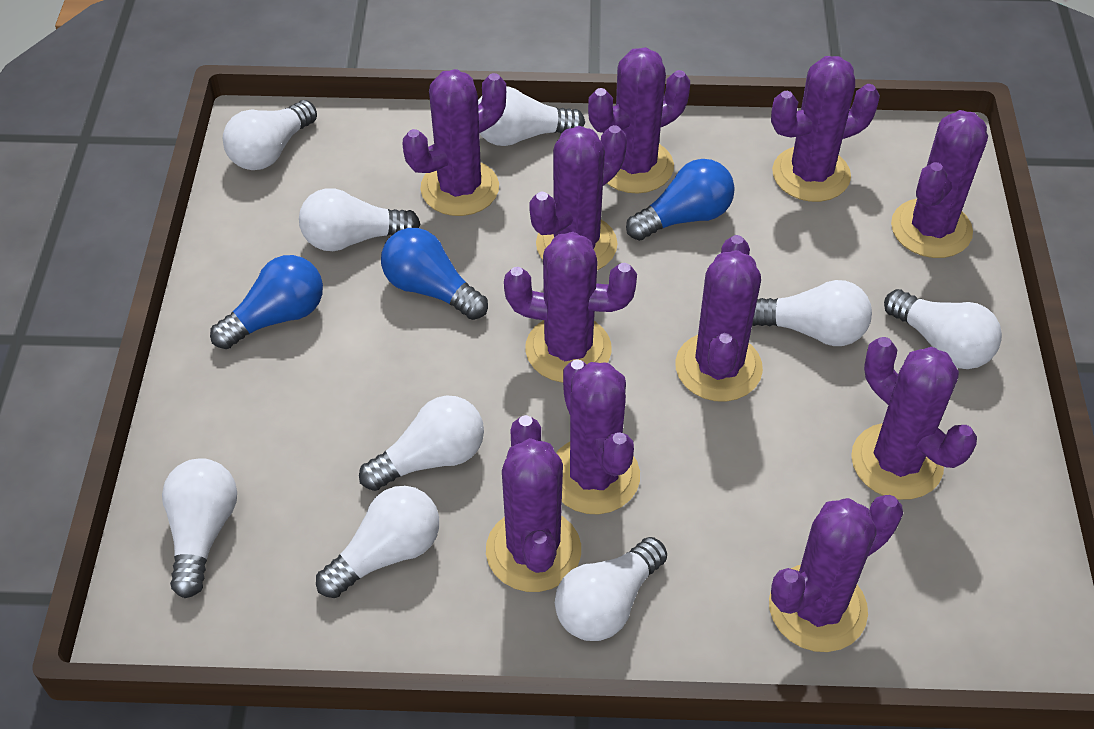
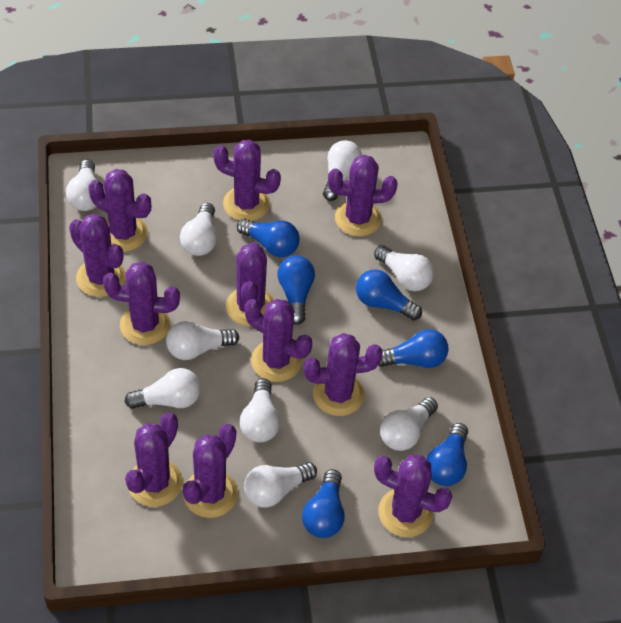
blue light bulb: [210,255,323,349] [381,228,488,320] [626,159,735,241] = 3 -> [237,218,300,257] [277,255,315,325] [302,469,345,538] [356,269,422,320] [378,329,449,368] [426,423,468,486] = 6

